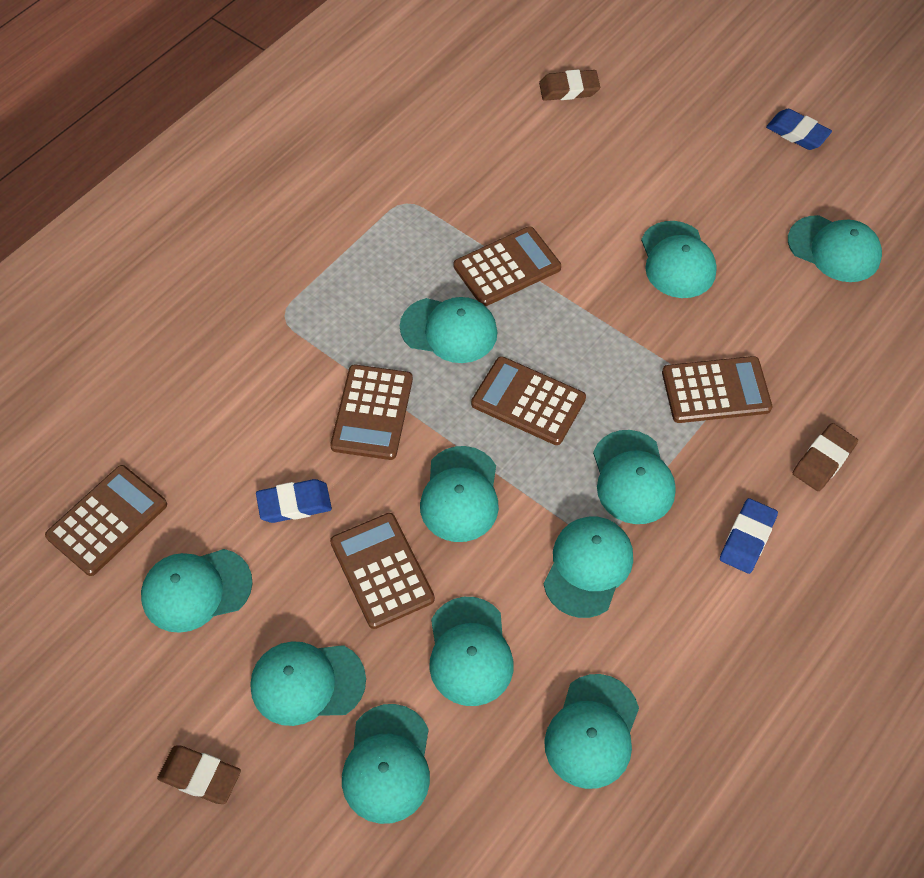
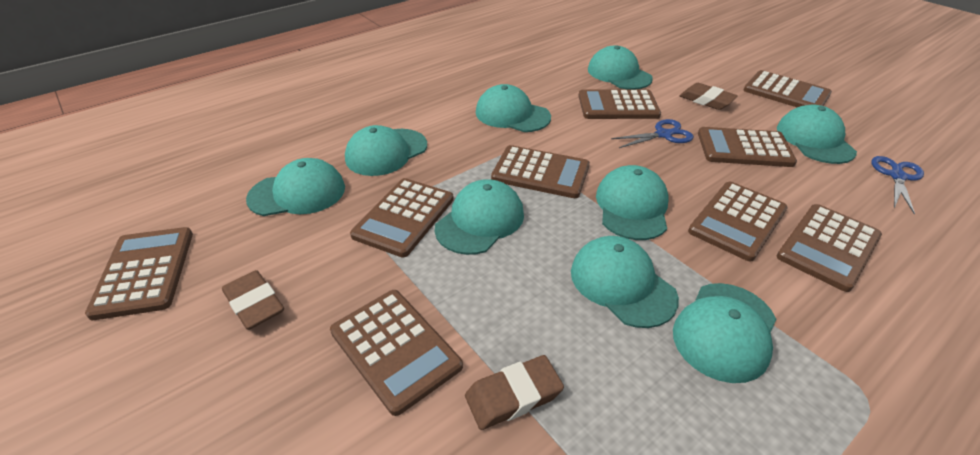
blue eraser: [256,479,332,523] [720,498,778,574] [766,109,832,150] = 3 -> none = 0
blue scissors: none = 0 -> [611,119,694,148] [871,156,924,215] = 2
brown calculator: [45,465,167,576] [330,365,413,460] [330,513,435,629] [454,226,561,306] [471,356,586,445] [662,356,772,423] = 6 -> [85,227,193,320] [330,290,463,416] [350,178,454,257] [491,145,590,198] [578,89,661,119] [688,182,788,261] [698,127,797,167] [744,70,832,107] [777,204,882,292] = 9
turquoise cap: [141,549,252,633] [250,641,366,726] [342,704,430,824] [400,297,497,363] [420,446,499,542] [429,597,514,706] [544,516,633,618] [544,674,639,789] [593,430,676,524] [641,221,717,298] [788,215,882,282] = 11 -> [246,158,345,216] [345,125,427,176] [434,179,524,255] [476,84,551,132] [571,236,679,328] [588,46,653,89] [596,165,669,240] [673,283,776,383] [777,105,857,164] = 9

